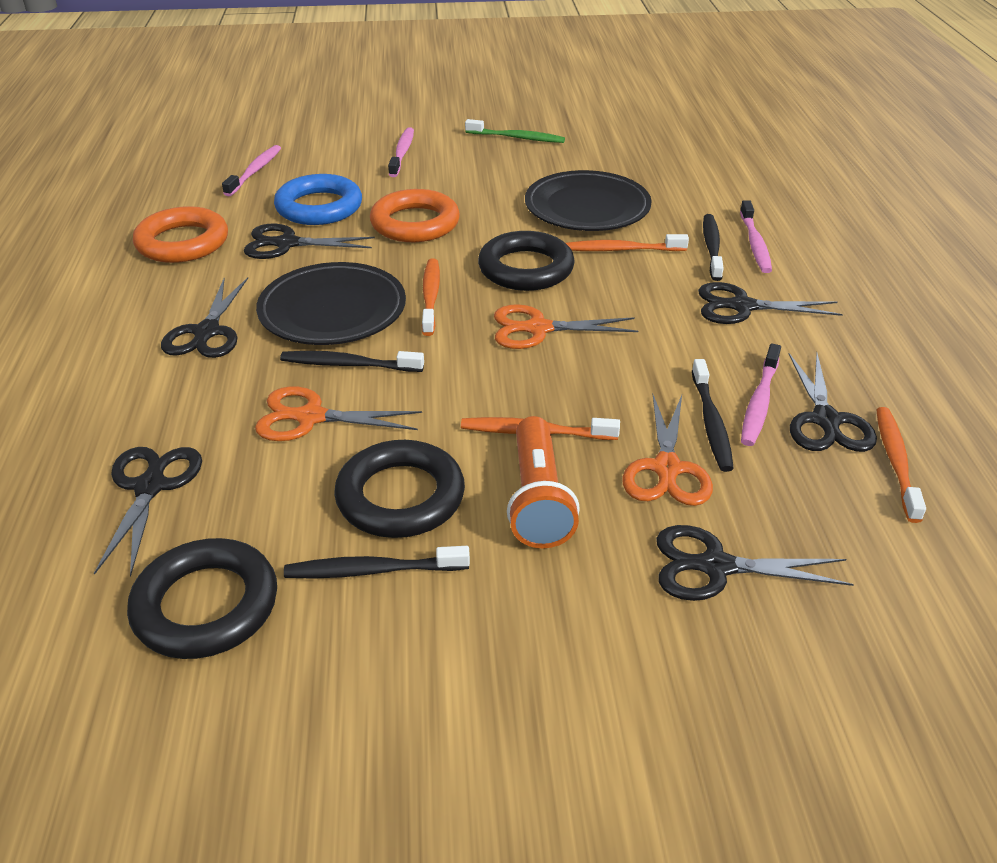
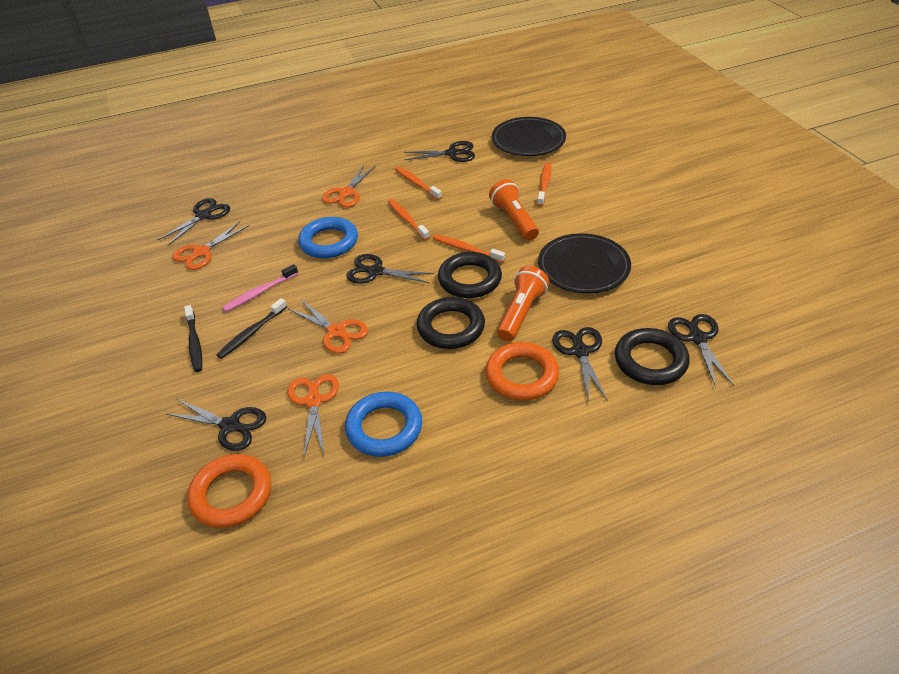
black toothbrush: [280,351,424,372] [284,546,470,579] [692,359,734,472] [703,214,724,281] = 4 -> [184,305,202,372] [217,298,287,359] = 2
blue ring: [274,174,362,225] = 1 -> [298,217,358,258] [345,392,422,457] = 2
green toothbrush: [465,119,565,143] = 1 -> none = 0
orange flashlight: [507,416,580,548] = 1 -> [489,179,539,241] [497,266,549,342] = 2
orange scissors: [255,386,422,441] [494,304,638,349] [622,395,713,506] = 3 -> [172,221,249,270] [287,374,339,457] [288,300,368,354] [322,165,376,207] = 4
pink toothbrush: [222,145,281,196] [388,127,414,177] [740,200,772,273] [741,344,781,446] = 4 -> [222,264,298,312] = 1

